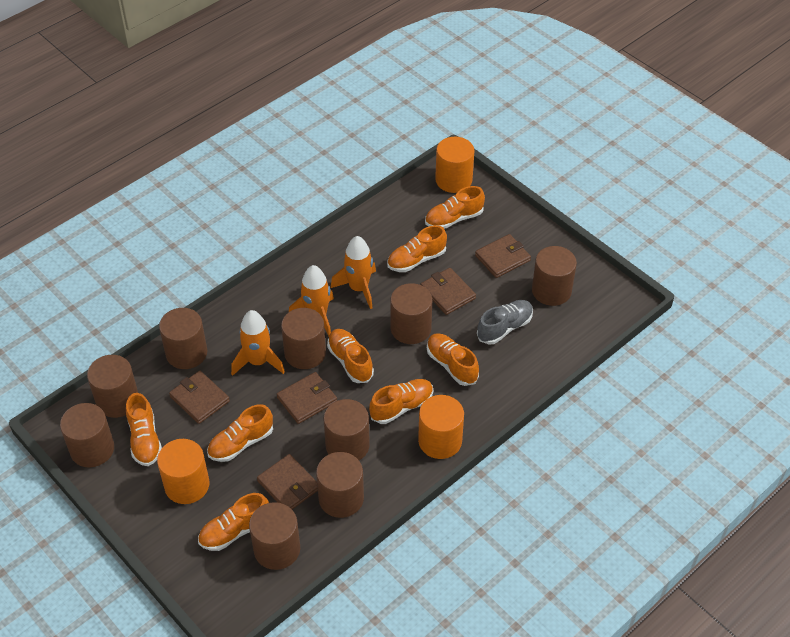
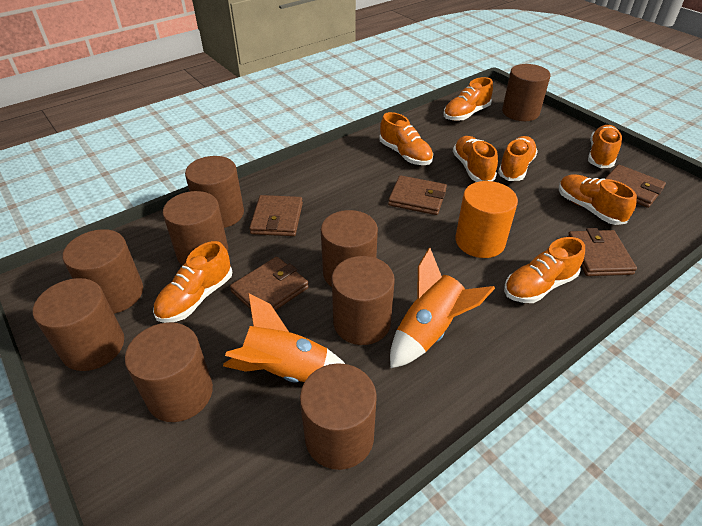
grey shoe: [477,300,533,344] = 1 -> none = 0
orange cylinder: [157,439,209,504] [418,395,464,459] [435,137,475,193] = 3 -> [456,181,518,258] = 1
orange rocket: [231,310,285,376] [289,265,334,336] [331,236,376,309] = 3 -> [223,294,345,382] [390,248,495,368] = 2

